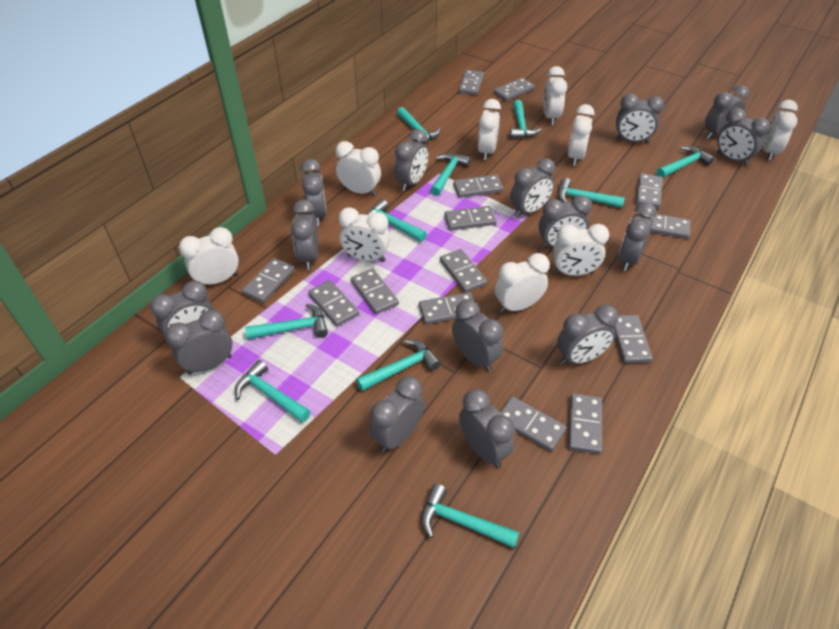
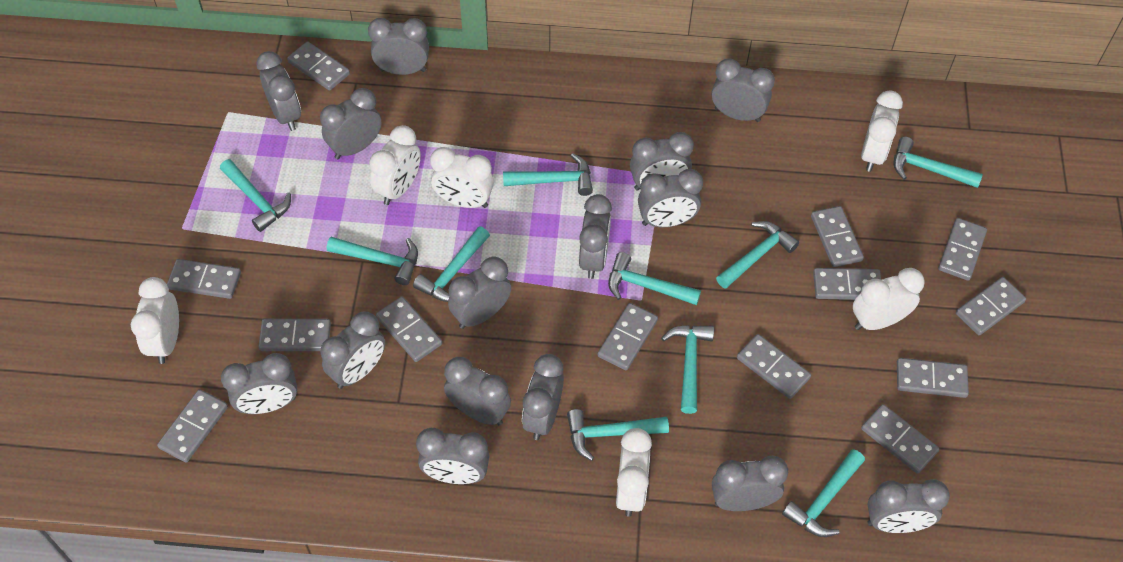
grey domino: [242,258,295,303] [308,280,359,327] [351,268,399,314] [419,292,474,324] [440,249,487,293] [444,206,497,230] [453,175,503,198] [458,70,484,95] [494,78,535,101] [500,397,566,451] [568,393,602,454] [613,315,653,363] [636,173,663,208] [640,213,691,239] = 14 -> [157,389,228,463] [167,259,241,299] [258,319,331,351] [287,41,350,91] [376,296,442,362] [598,303,658,370] [737,334,811,399] [811,206,864,267] [813,268,881,300] [861,404,939,474] [897,358,969,398] [938,218,987,281] [956,277,1026,335] = 13
white clock: [179,227,239,284] [336,141,381,196] [338,207,390,262] [478,99,501,160] [495,253,550,313] [543,66,567,125] [552,224,609,276] [568,104,594,166] [763,100,798,161] = 9 -> [131,277,179,364] [369,125,421,205] [430,147,494,208] [616,428,652,517] [853,268,925,330] [861,90,903,172] = 6

